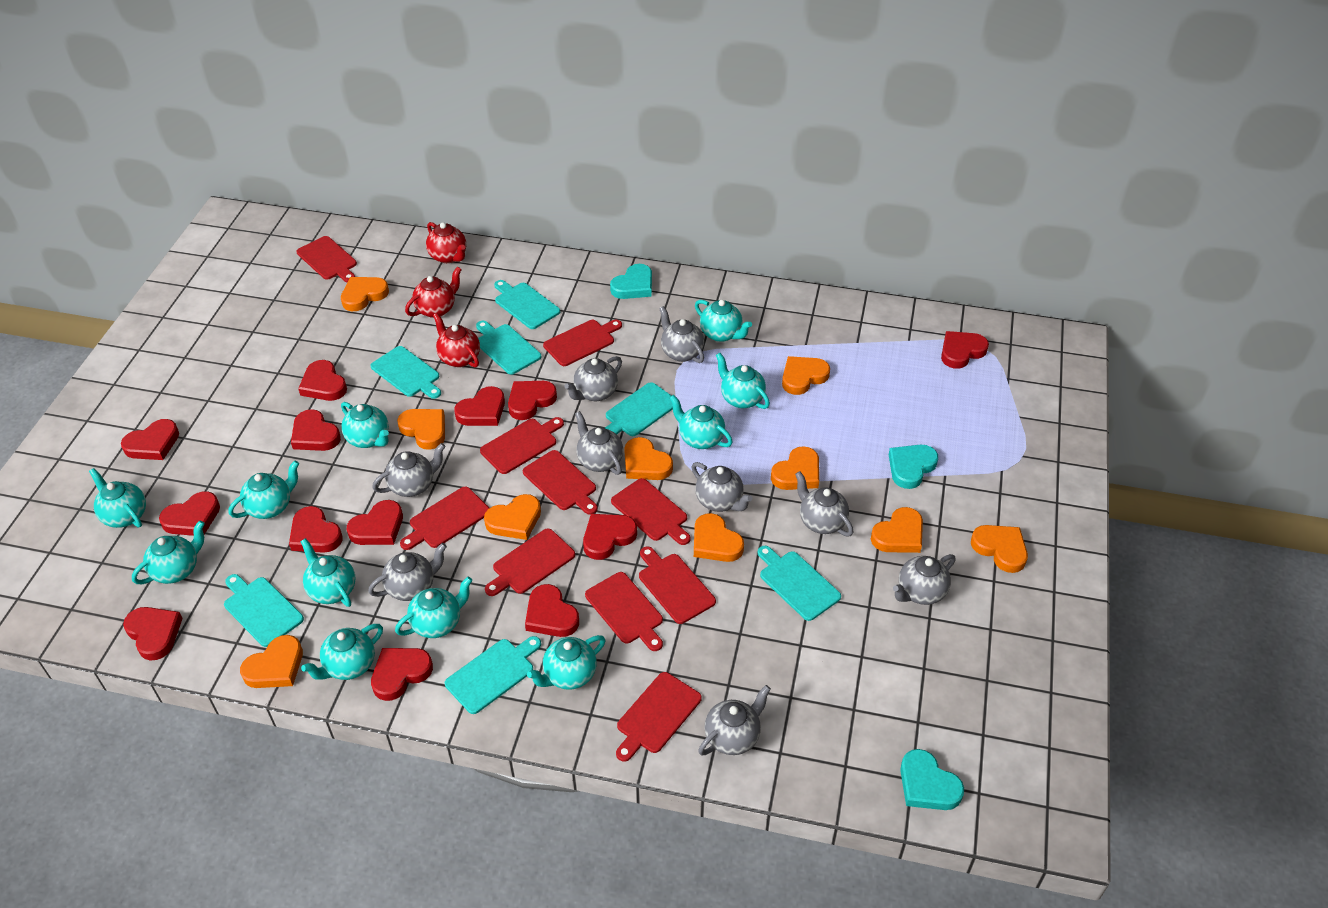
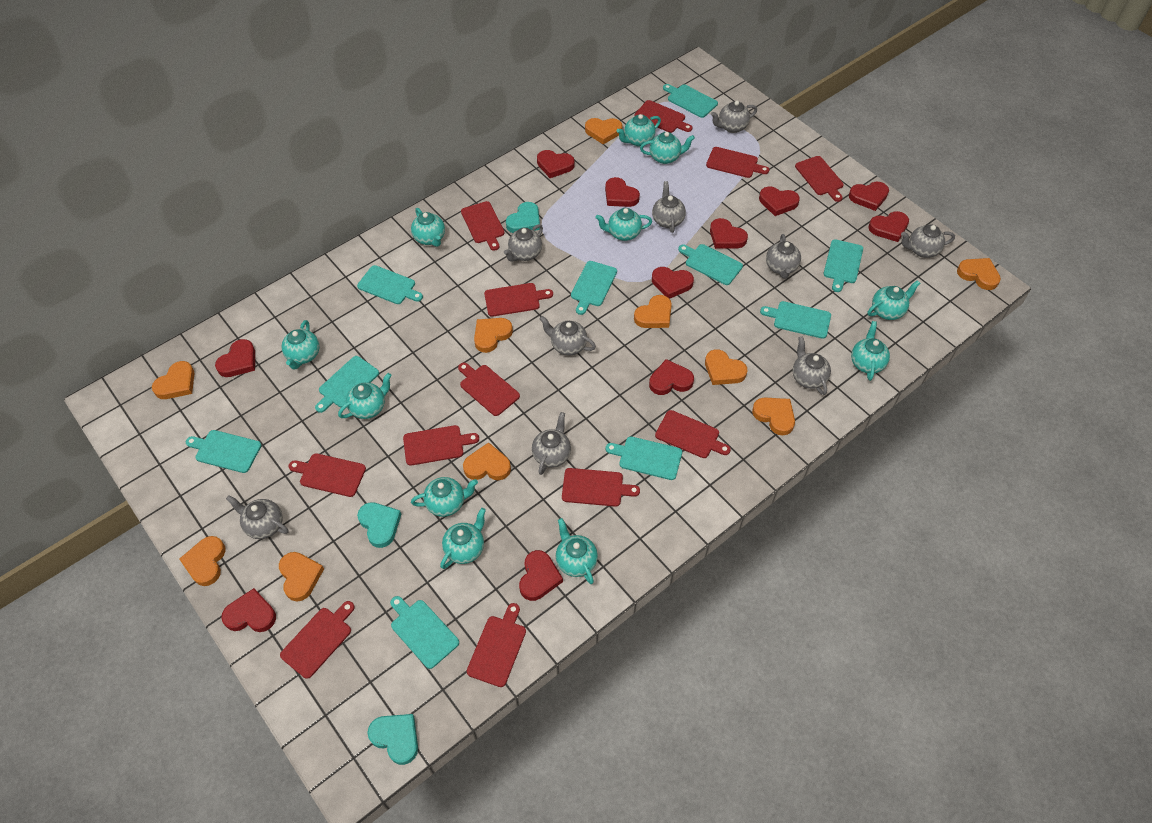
red cutting board: [296,236,357,282] [400,486,489,550] [480,417,564,474] [485,529,575,596] [523,450,598,515] [543,320,622,366] [585,572,663,651] [611,478,691,545] [616,672,702,762] [639,547,716,624] = 10 -> [280,601,355,679] [288,453,366,497] [403,425,479,466] [458,363,520,416] [461,201,505,251] [467,603,526,687] [484,283,553,317] [562,468,640,507] [634,100,692,133] [655,410,731,458] [706,147,769,178] [795,156,844,202] = 12
red heart: [121,419,179,460] [123,607,183,661] [159,491,220,536] [289,506,342,553] [291,409,341,451] [298,360,347,401] [347,500,403,545] [371,648,433,701] [454,386,505,426] [508,381,557,420] [525,584,579,637] [583,514,637,560] [941,331,989,369] = 13 -> [215,339,255,377] [221,588,276,632] [519,550,563,601] [537,150,575,178] [605,177,640,207] [649,359,694,395] [652,267,694,299] [710,218,748,249] [759,187,800,216] [849,182,889,211] [868,211,909,242] = 11
red teapot: [405,267,462,318] [426,222,466,263] [433,313,480,368] = 3 -> none = 0
turquoise cutting board: [224,574,304,647] [370,346,441,399] [445,636,541,714] [476,321,541,375] [494,280,560,329] [605,382,673,436] [757,546,841,621] = 7 -> [186,430,261,473] [315,356,379,413] [357,265,423,304] [390,596,459,669] [571,261,617,315] [606,436,682,480] [663,84,718,118] [678,244,743,285] [760,301,831,339] [823,239,863,292] = 10

